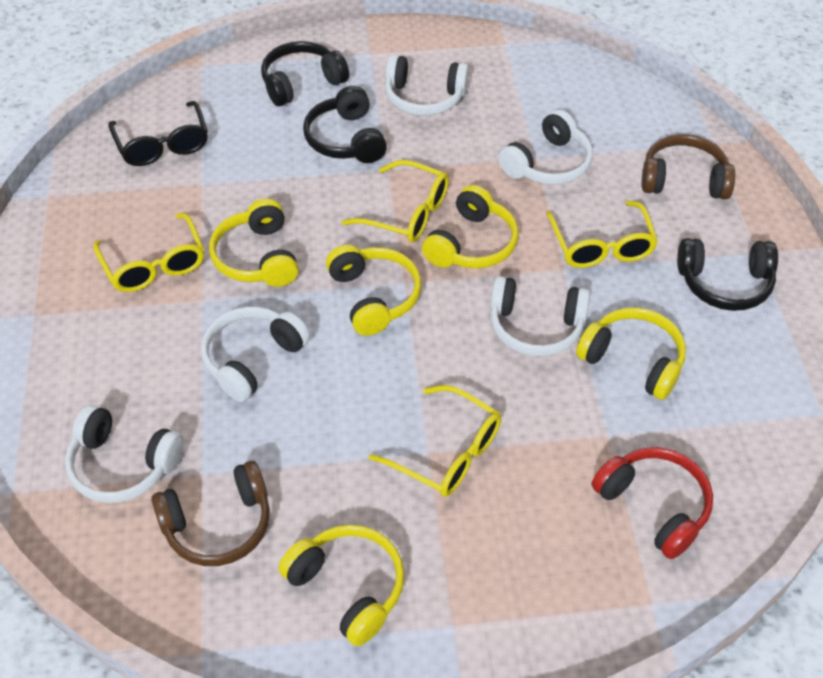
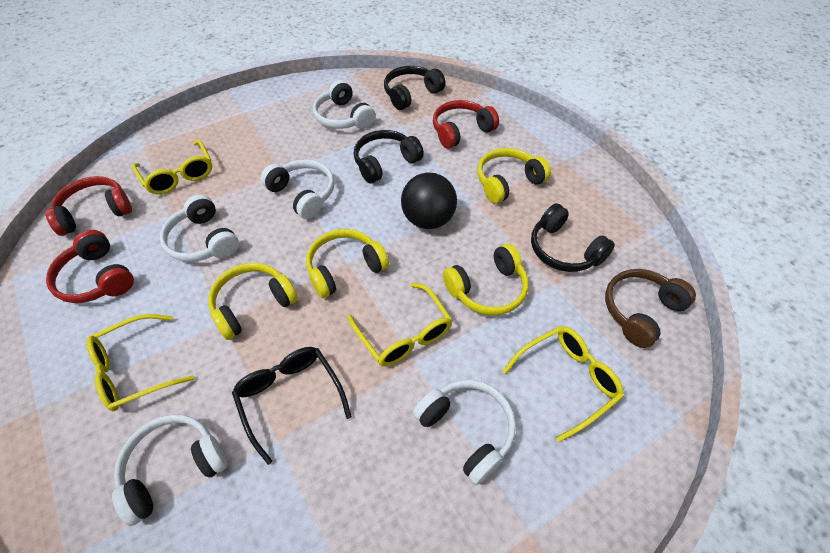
black ball: none = 0 -> [401,172,457,229] = 1
brown headphones: [151,461,270,566] [642,134,735,200] = 2 -> [605,269,696,348] = 1
red headphones: [592,447,713,559] = 1 -> [45,176,132,236] [46,230,134,303] [433,100,499,149] = 3
yellow headphones: [209,199,299,287] [279,525,405,646] [326,245,421,336] [422,185,519,269] [576,307,686,400] = 5 -> [208,263,298,340] [306,229,389,298] [443,244,529,315] [477,148,551,204] = 4

